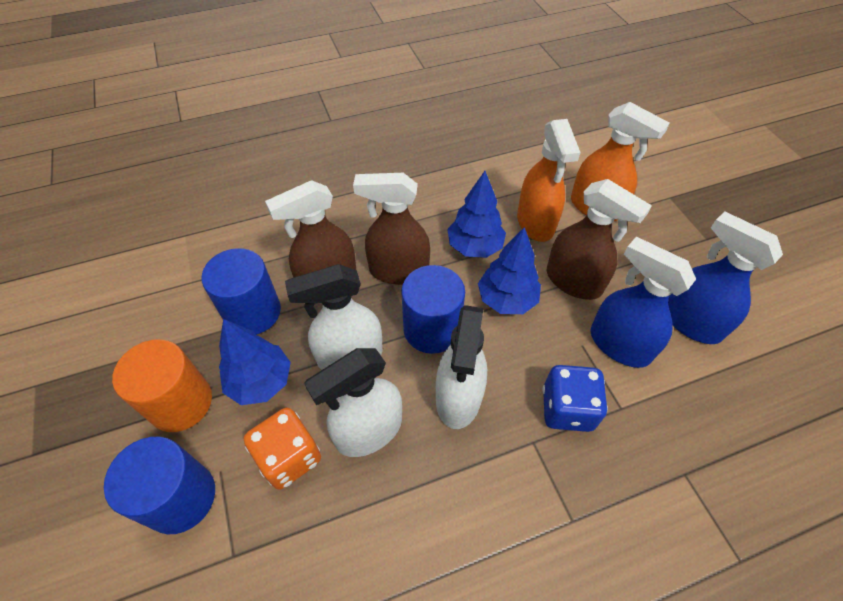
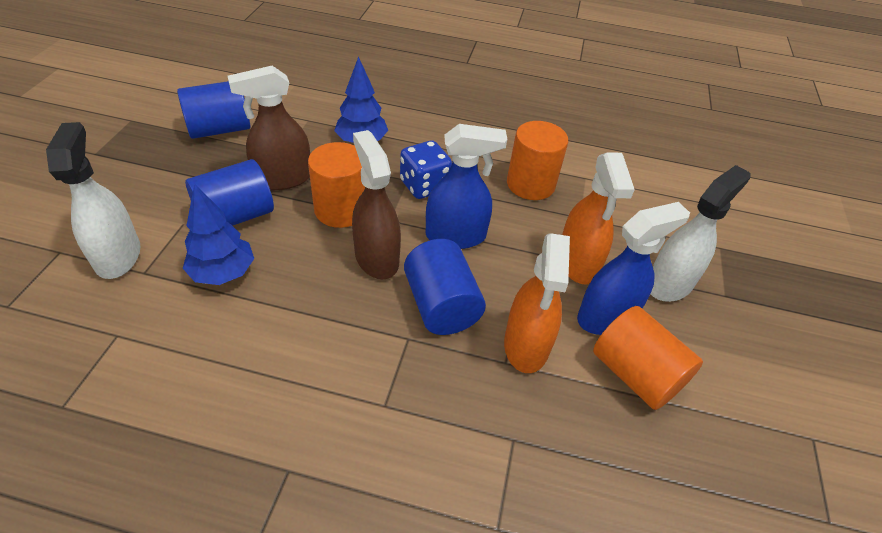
blue tree: [219,319,291,405] [447,171,506,258] [478,227,541,314] = 3 -> [183,184,254,285] [334,56,388,143] = 2
brown spray bottle: [265,180,356,278] [353,173,430,285] [547,179,652,300] = 3 -> [228,66,310,190] [352,130,401,279] = 2
orange cylinder: [112,339,212,432] = 1 -> [308,142,365,228] [507,121,568,200] [593,306,703,410] = 3
orange dice: [244,408,321,489] = 1 -> none = 0
white spray bottle: [285,264,383,370] [304,348,402,457] [436,305,487,429] = 3 -> [46,122,141,279] [651,165,751,302] = 2

